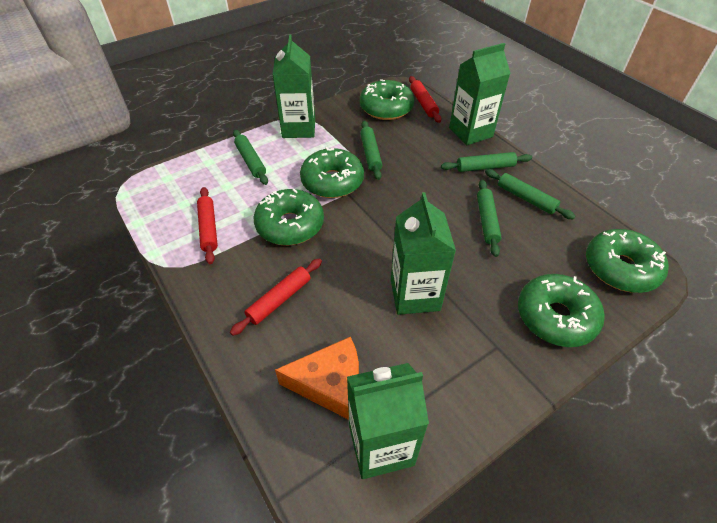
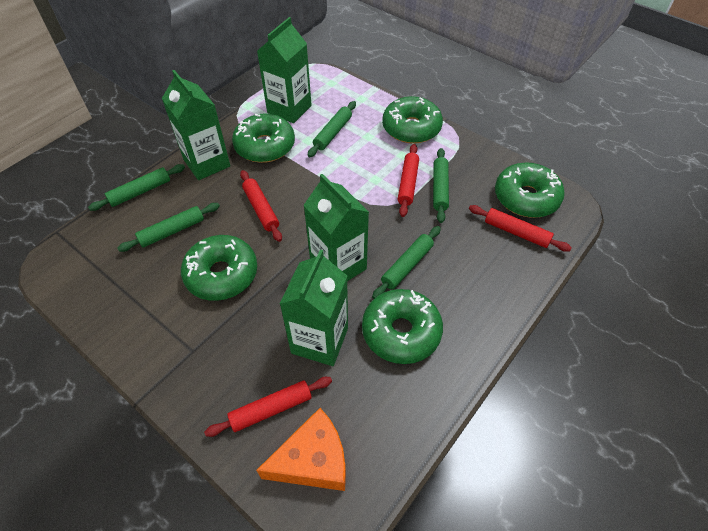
red rolling pin: [197,187,218,264] [230,258,322,336] [409,76,442,123] = 3 -> [204,377,332,437] [240,170,282,242] [398,144,419,217] [469,205,572,252] = 4

